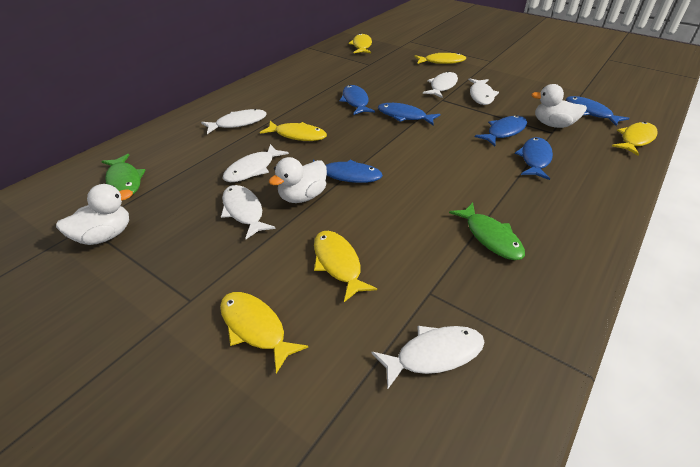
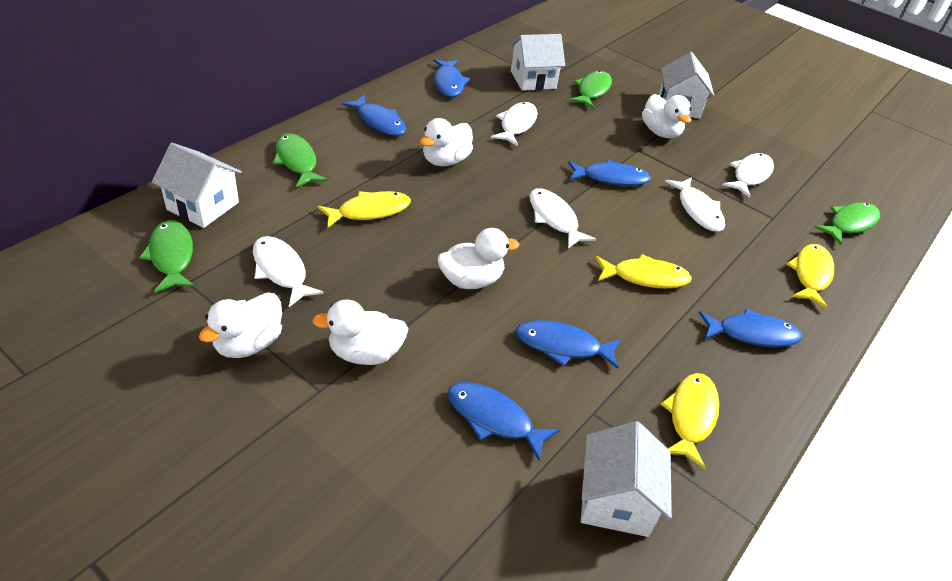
green fish: [101,154,145,195] [449,203,525,260] = 2 -> [139,220,195,293] [273,133,328,188] [569,71,612,109] [814,203,880,245] = 4
white duck: [56,184,133,245] [269,157,327,203] [531,84,587,128] = 3 -> [199,292,282,358] [312,300,408,365] [420,118,473,166] [438,228,519,289] [642,94,692,138] = 5
white fish: [201,109,267,134] [221,185,276,239] [223,144,289,182] [371,326,485,390] [423,71,458,98] [468,78,499,105] = 6 -> [253,236,324,307] [491,102,538,146] [529,188,596,248] [665,177,725,232] [723,153,774,198] = 5
white house: none = 0 -> [152,143,242,228] [511,34,565,91] [581,421,672,537] [659,52,714,119] = 4
yellow fish: [220,292,308,374] [260,121,327,141] [314,231,377,302] [348,33,372,53] [414,53,466,64] [612,122,658,156] = 6 -> [317,191,411,228] [596,254,692,289] [661,373,719,469] [786,244,834,309] = 4

